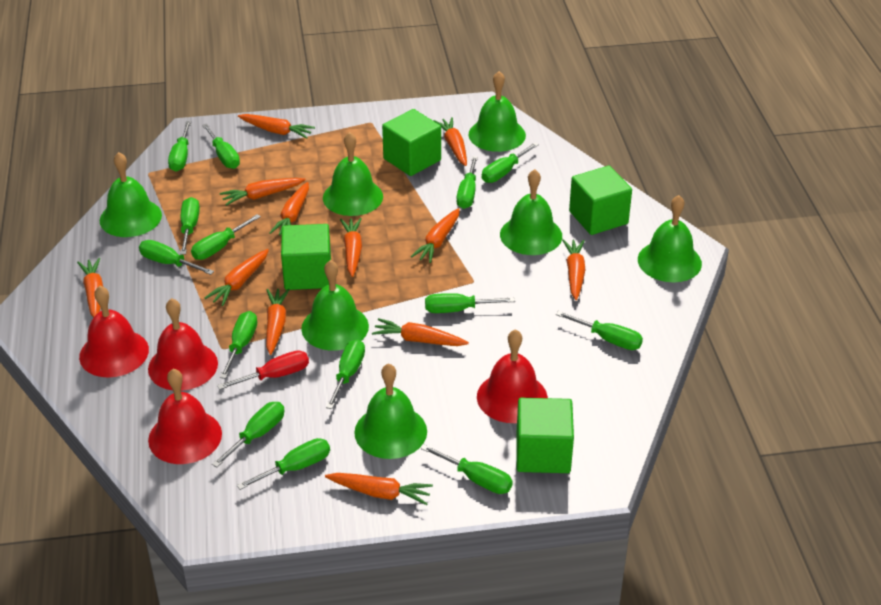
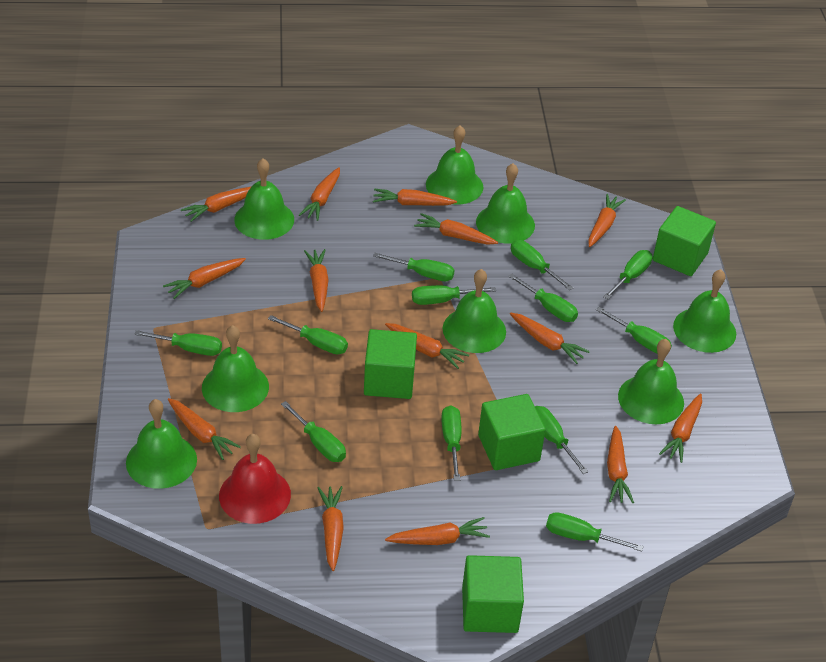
green bell: [99,152,162,237] [301,260,369,351] [323,132,383,216] [354,363,427,459] [469,71,526,152] [500,169,562,255] [638,195,702,282] = 7 -> [126,399,197,489] [202,325,269,412] [234,158,294,240] [426,125,483,204] [443,269,506,353] [476,163,535,244] [618,339,684,424] [673,269,736,353] = 8
green screwdriver: [139,240,214,275] [168,121,191,172] [180,197,200,255] [191,214,261,260] [202,123,240,169] [212,402,284,467] [220,311,257,379] [237,438,330,490] [326,339,365,409] [421,444,513,494] [425,293,515,313] [457,156,478,209] [482,142,539,183] [556,311,643,350] = 14 -> [134,330,222,356] [268,315,348,355] [281,401,346,462] [373,253,455,281] [412,285,496,305] [441,405,462,481] [508,274,578,322] [511,240,573,290] [535,406,588,474] [546,512,643,551] [596,307,672,354] [603,250,653,299] = 12
orange carrot: [77,258,103,318] [204,249,269,306] [220,178,305,206] [238,114,315,139] [266,289,290,355] [269,182,309,235] [325,473,433,505] [340,218,362,277] [372,318,469,346] [410,208,460,263] [434,117,467,166] [562,239,585,300] = 12 -> [163,258,246,299] [168,398,241,460] [181,187,251,222] [299,167,340,221] [304,249,328,312] [318,486,344,571] [373,189,457,206] [385,323,469,369] [385,517,490,545] [414,213,498,245] [510,313,590,364] [588,194,626,247] [607,426,634,503] [659,394,702,463] = 14
red bell: [79,286,149,377] [148,298,218,391] [148,369,222,464] [477,329,548,423] = 4 -> [219,434,291,524] = 1
red screwdriver: [217,350,309,390] = 1 -> none = 0

